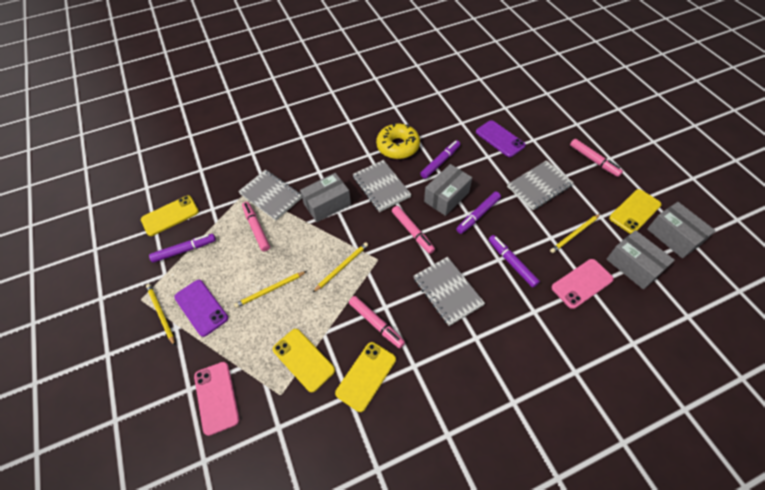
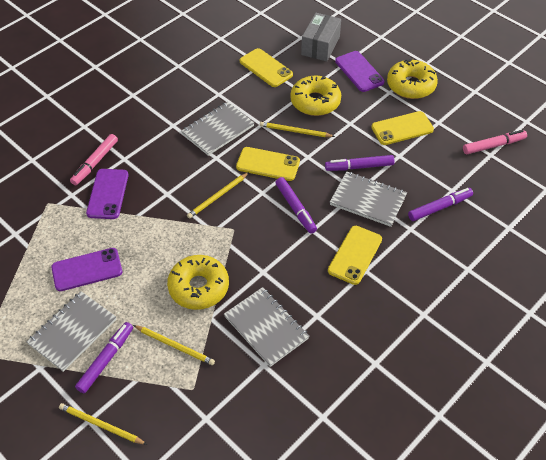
grey box: [300,173,351,222] [424,164,472,216] [606,230,675,290] [647,202,716,258] = 4 -> [301,13,341,61] = 1
pink marker: [242,202,270,251] [349,296,405,349] [392,206,435,254] [570,139,623,177] = 4 -> [70,134,118,185] [463,130,527,154] = 2
pink phone: [194,362,240,436] [551,259,614,309] = 2 -> none = 0
purple phone: [174,280,228,337] [476,120,526,157] = 2 -> [51,248,122,291] [86,169,129,219] [335,51,384,92] = 3
yellow donut: [376,124,420,159] = 1 -> [167,255,229,310] [290,75,341,116] [387,59,438,99] = 3

